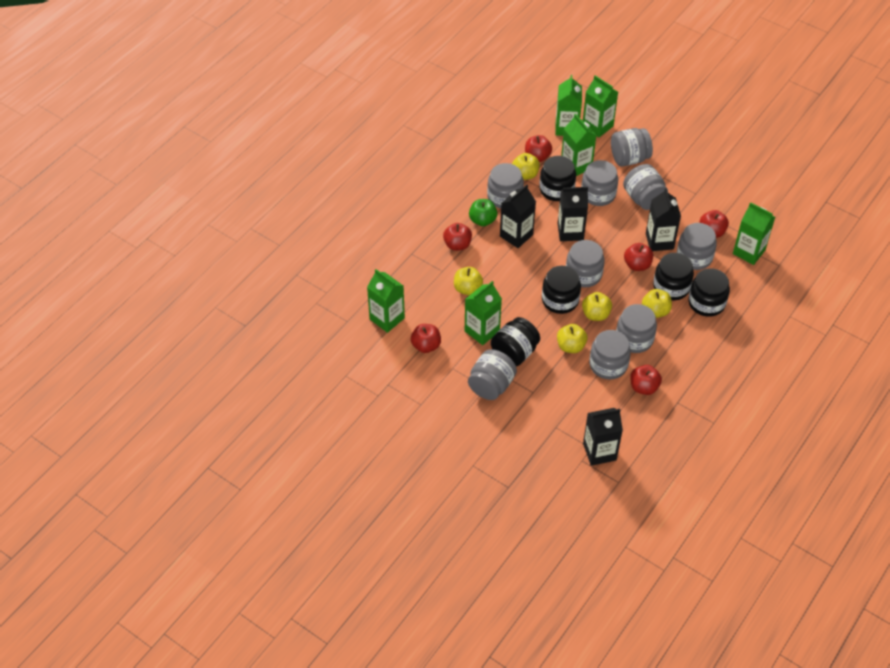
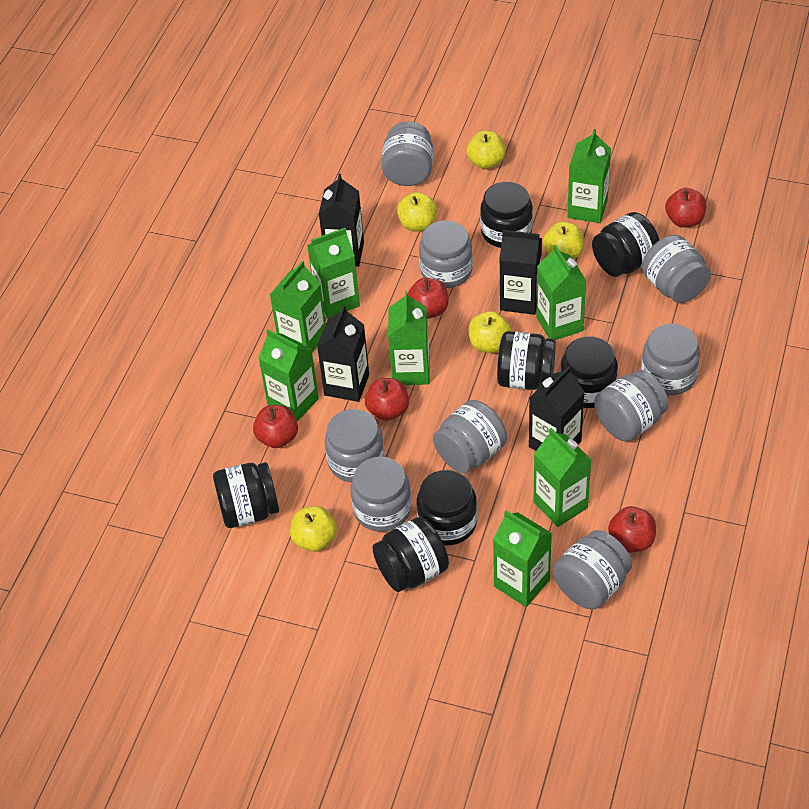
black jar: [491,317,540,367] [539,156,576,201] [542,266,581,314] [653,253,694,300] [689,268,730,317] = 5 -> [213,462,279,528] [372,517,449,592] [417,470,477,545] [480,182,533,248] [497,331,556,390] [560,336,618,408] [592,212,659,277] = 7
green apple: [469,199,497,226] = 1 -> none = 0
green carton: [367,269,405,333] [465,281,502,345] [555,75,582,136] [561,114,597,176] [583,76,618,137] [733,202,775,265] = 6 -> [258,329,319,422] [270,261,326,352] [307,228,360,318] [388,291,429,385] [493,510,552,607] [533,428,591,527] [536,244,586,340] [567,129,611,223] = 8
red apple: [411,324,441,353] [443,223,472,251] [525,135,552,162] [624,243,653,271] [630,365,662,395] [700,210,729,238] = 6 -> [253,405,298,448] [365,378,409,421] [408,278,449,319] [608,506,656,553] [665,188,706,228] = 5

